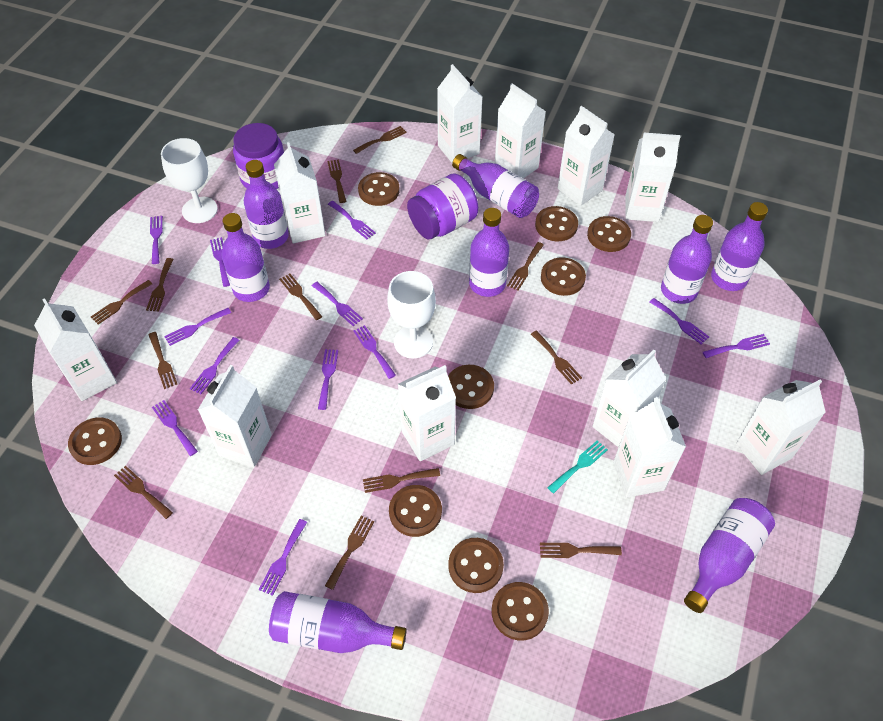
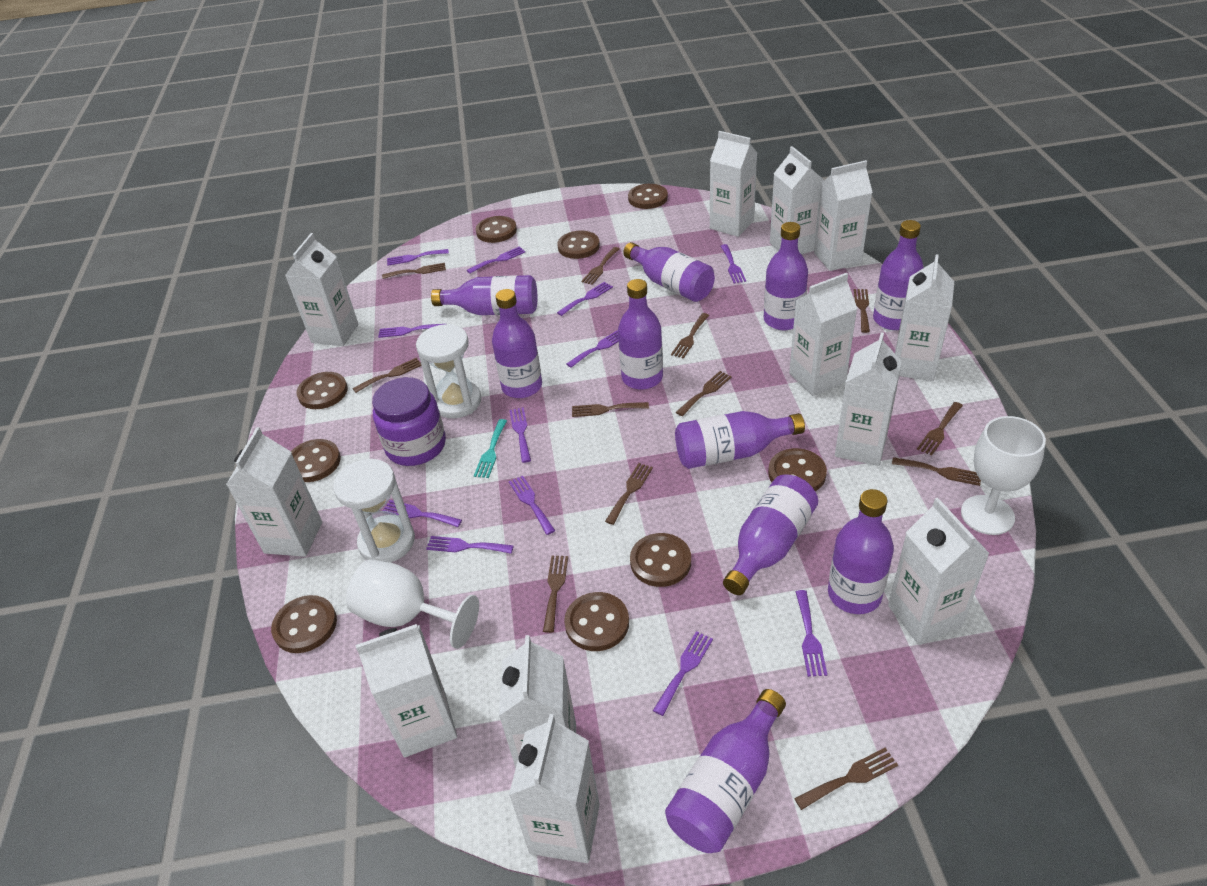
purple bottle: [221,213,270,302] [244,160,289,249] [269,591,407,653] [452,154,539,218] [469,208,509,297] [661,215,713,304] [684,498,775,613] [711,202,768,291] = 8 -> [431,275,537,315] [492,289,542,398] [618,279,663,390] [623,242,715,302] [665,689,786,853] [675,411,805,469] [723,474,818,595] [764,222,808,330] [828,489,894,614] [873,220,924,330] = 10
purple jar: [233,123,284,189] [407,174,478,239] = 2 -> [372,377,446,466] = 1
white carton: [34,298,117,401] [198,365,272,467] [274,142,326,244] [398,365,456,461] [437,64,482,163] [495,84,546,178] [557,106,615,206] [592,350,666,447] [613,397,686,498] [625,133,681,222] [736,379,826,475] = 11 -> [226,427,322,557] [285,233,358,346] [356,624,457,757] [499,635,576,768] [509,714,600,863] [710,131,757,237] [770,146,824,255] [789,273,858,396] [814,160,873,271] [835,332,902,466] [888,498,990,645] [895,255,954,381] = 12
white hourglass: none = 0 -> [333,459,415,563] [416,324,481,418] = 2

